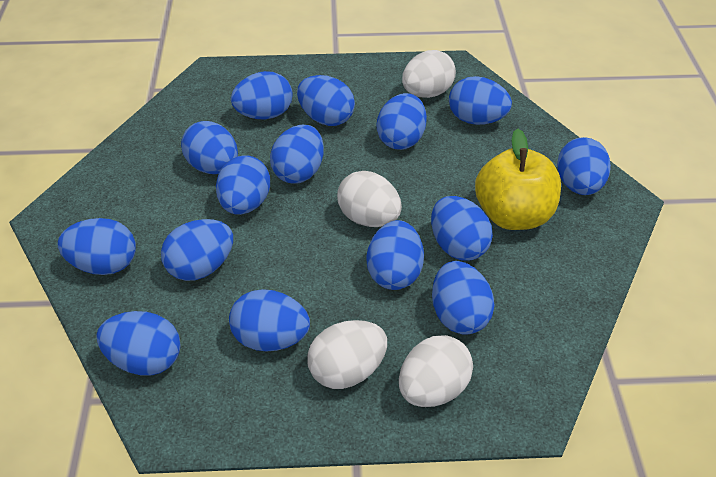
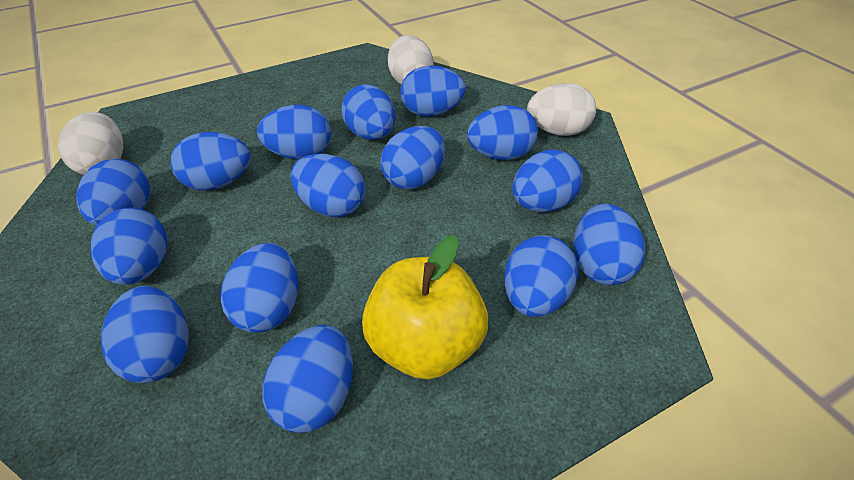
white egg: [307,320,387,389] [337,171,402,227] [399,335,473,407] [402,50,456,98] = 4 -> [58,112,123,175] [388,35,434,85] [527,83,596,136] = 3

